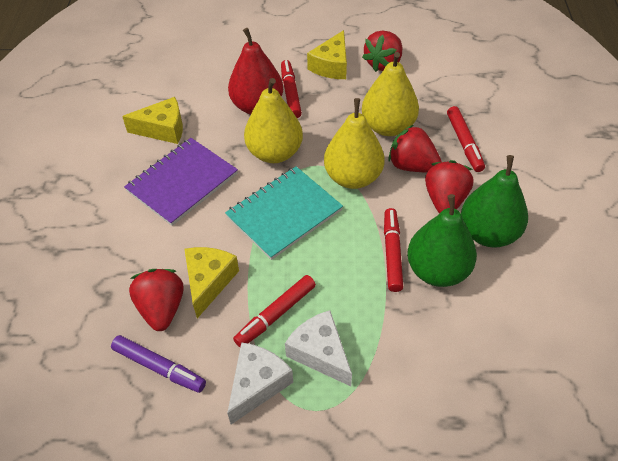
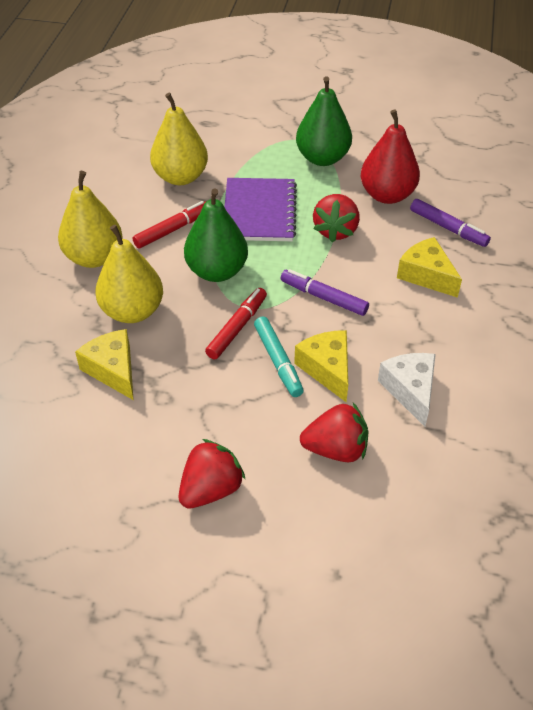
purple marker: [111,335,206,393] = 1 -> [280,269,369,316] [410,199,491,247] = 2
red marker: [233,275,316,347] [281,60,302,118] [384,208,403,292] [447,106,485,172] = 4 -> [133,201,206,248] [205,288,267,359] = 2
red strawberry: [129,269,184,331] [362,30,402,72] [388,125,442,172] [425,160,473,214] = 4 -> [179,439,246,509] [300,403,368,462] [313,194,360,242] = 3
turquoise marker: none = 0 -> [254,317,304,397] = 1
turquoise notebook: [225,166,343,260] = 1 -> none = 0
white cheese: [227,342,293,424] [285,310,352,386] = 2 -> [378,353,436,427] = 1

